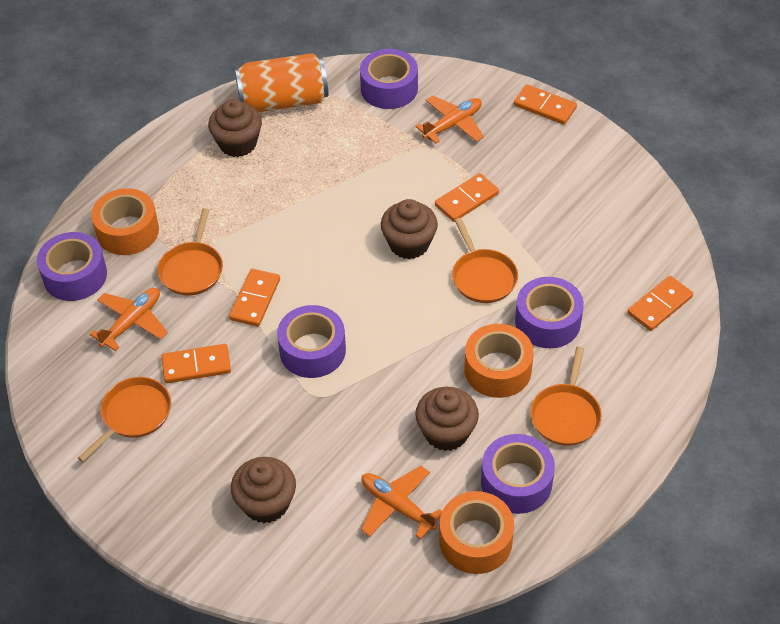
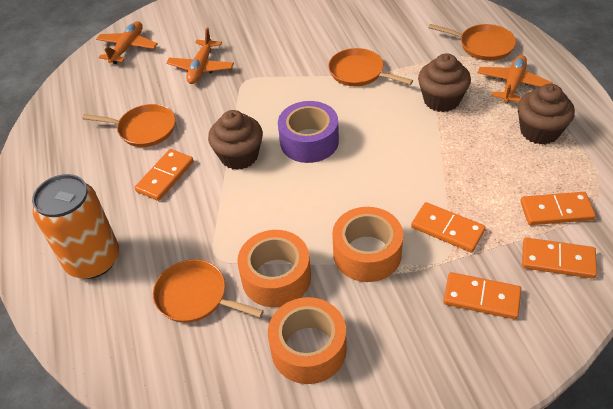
brown cupcake: [208,99,262,157] [231,457,296,523] [381,199,438,259] [415,387,479,451] = 4 -> [208,110,263,170] [418,53,471,112] [517,84,575,144] = 3
purple tape: [37,232,107,301] [277,305,346,378] [360,49,418,109] [481,434,555,514] [515,277,584,348] = 5 -> [278,101,339,163] = 1

